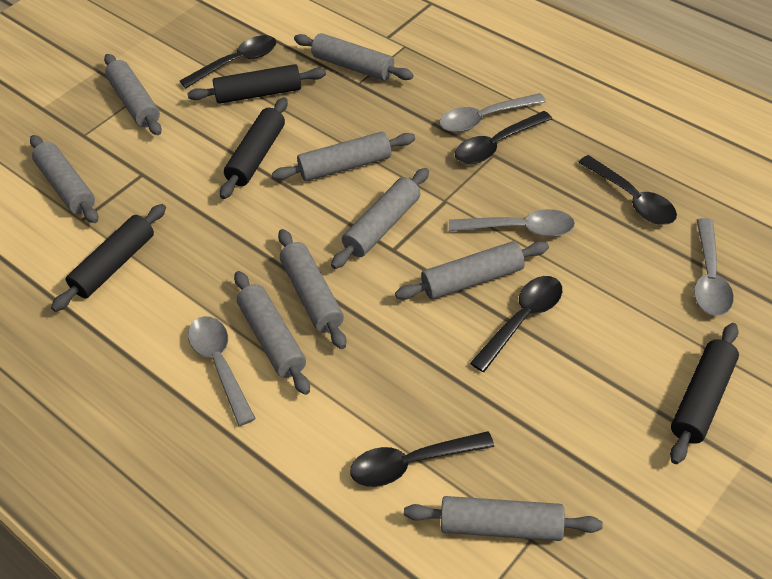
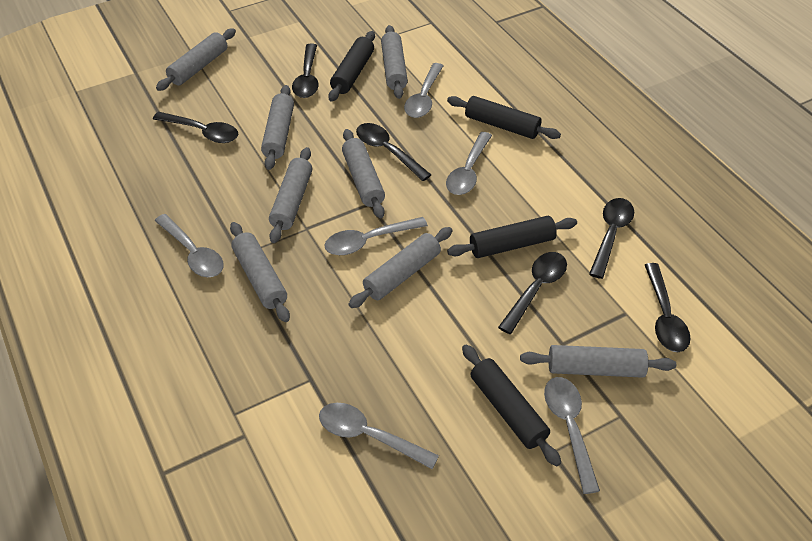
black spoon: [180,35,276,88] [350,431,494,487] [455,111,552,164] [470,276,562,372] [578,155,677,225] = 5 -> [153,112,238,143] [292,44,319,98] [356,123,431,181] [498,252,567,334] [589,198,634,279] [645,263,691,352] = 6
grey rolling pin: [30,135,98,223] [104,54,162,135] [234,271,310,395] [272,132,415,181] [278,229,346,349] [294,33,414,81] [331,168,429,269] [395,241,549,300] [404,496,603,541] = 9 -> [156,28,236,91] [230,222,290,322] [261,85,294,170] [269,147,312,243] [342,129,385,218] [349,227,453,308] [381,25,408,99] [520,345,676,378] = 8
grey spoon: [188,316,256,426] [439,93,546,132] [449,209,575,237] [694,218,734,316] = 4 -> [155,214,224,277] [319,403,439,469] [324,217,428,255] [404,63,443,118] [446,132,492,195] [544,377,600,494] = 6

